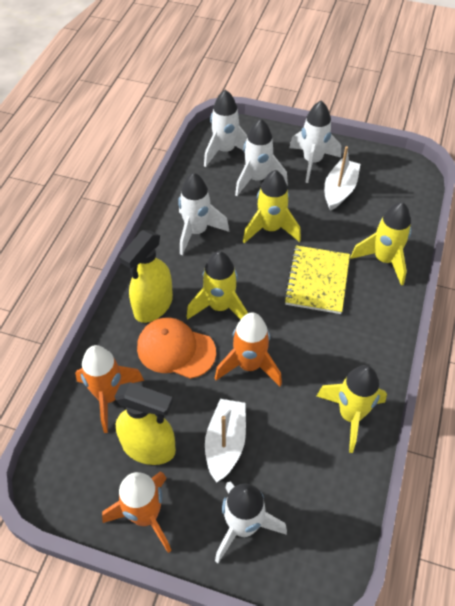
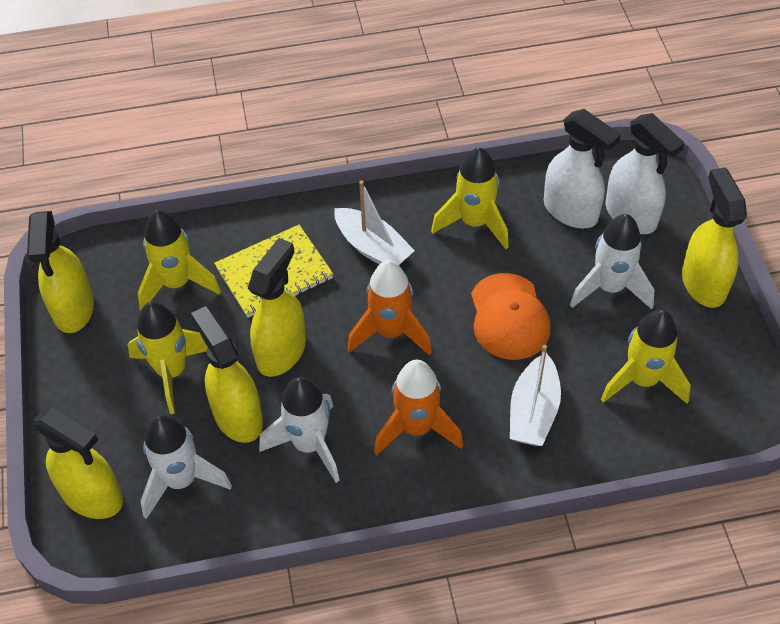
orange rocket: [75,345,144,433] [102,472,171,553] [215,312,282,386] = 3 -> [347,260,432,356] [374,360,463,456] = 2
white rocket: [178,172,229,255] [204,90,247,167] [215,481,287,563] [235,119,288,196] [289,101,341,183] = 5 -> [141,414,232,519] [259,377,340,483] [570,214,655,309] = 3
white spray bottle: none = 0 -> [544,109,621,228] [605,113,685,234] = 2
yellow spray bottle: [115,382,176,465] [119,230,173,323] = 2 -> [27,211,94,333] [33,407,123,519] [191,306,263,443] [248,238,306,377] [682,168,747,308] = 5

